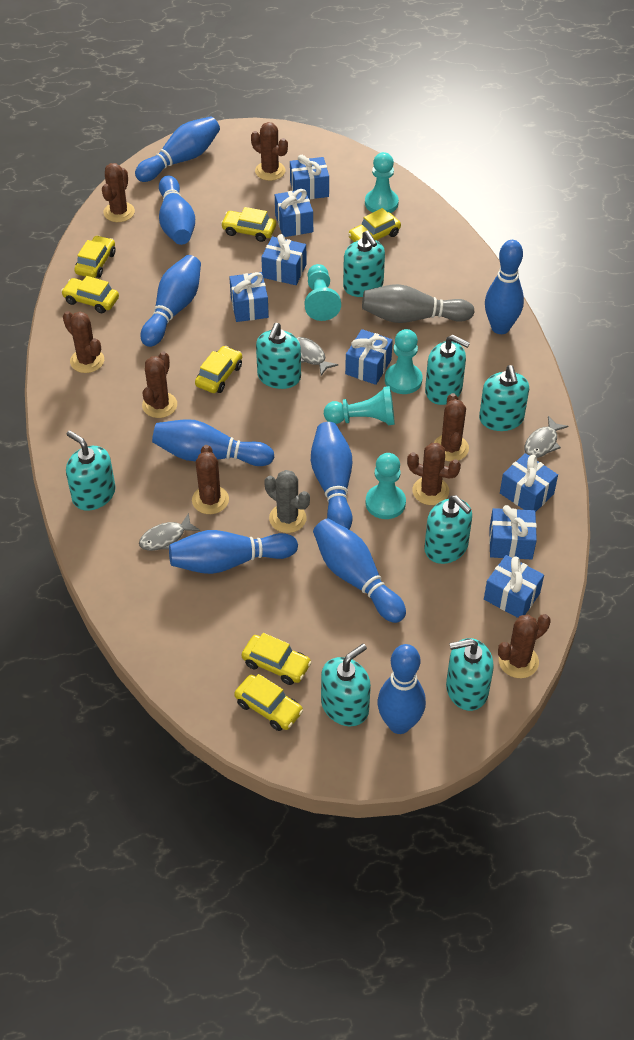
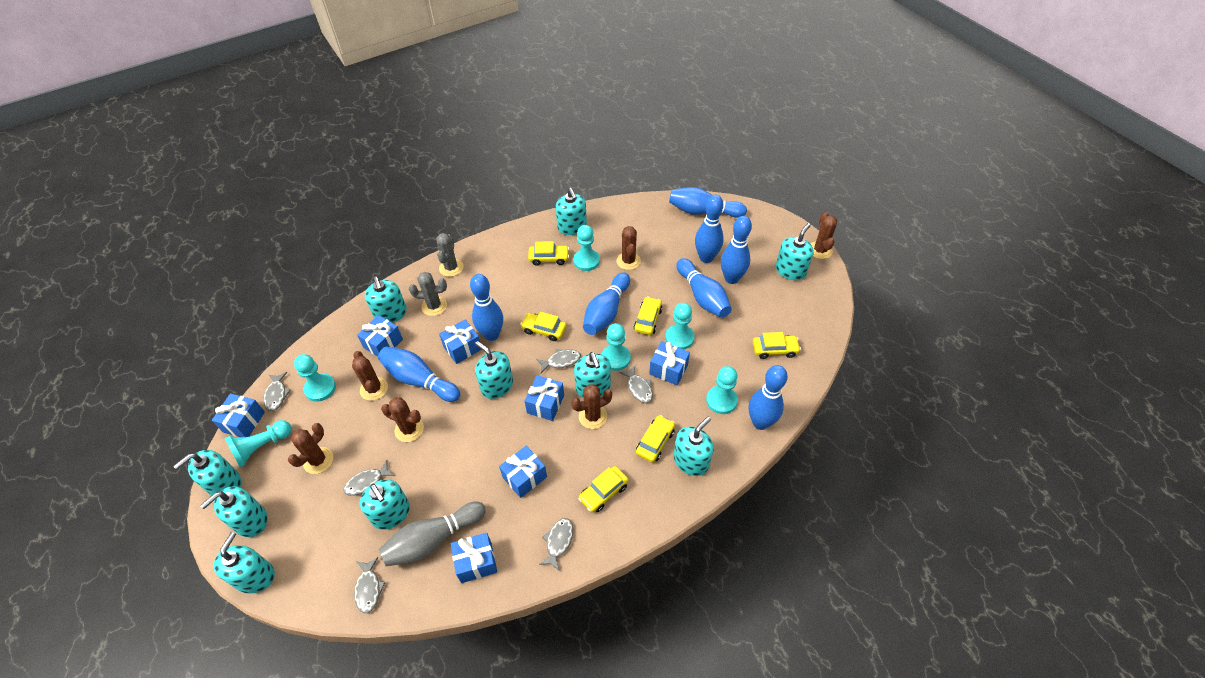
blue bowling pin: [135,116,220,182] [141,255,201,347] [152,419,274,466] [159,176,195,245] [169,530,298,574] [311,422,352,529] [313,518,406,623] [377,644,426,734] [485,240,524,334] = 9 -> [378,346,460,402] [470,274,503,341] [583,272,630,335] [669,187,747,218] [676,258,732,318] [695,195,724,263] [721,216,752,284] [749,365,788,430] = 8
blue gift: [229,272,269,322] [261,234,306,285] [275,189,313,237] [290,155,329,199] [345,329,393,385] [484,555,544,618] [489,505,537,559] [500,453,558,512] = 8 -> [212,393,265,437] [357,315,403,357] [439,320,482,364] [451,533,497,583] [499,446,547,498] [524,375,564,421] [649,341,690,385] = 7
brown cactus: [63,311,104,373] [102,163,135,222] [142,351,177,418] [192,445,229,514] [251,122,288,181] [407,443,461,505] [434,393,469,461] [498,614,551,678] = 8 -> [288,423,333,474] [352,351,388,401] [381,398,424,442] [571,384,612,429] [617,226,641,270] [811,212,837,259] = 6
grey cactus: [264,470,310,533] = 1 -> [409,272,447,316] [436,233,464,277] = 2
grey fish: [139,513,200,551] [297,337,338,375] [524,416,569,458] = 3 -> [263,372,291,411] [343,460,395,496] [354,557,386,613] [536,349,581,373] [539,518,573,570] [619,366,653,403] = 6
turquoise pawn: [305,264,341,321] [324,386,395,425] [365,152,399,213] [366,453,406,519] [385,329,423,394] = 5 -> [225,420,292,467] [294,354,336,402] [573,225,600,271] [601,323,631,371] [665,303,695,350] [706,366,738,414] = 6
turquoise soap dispenser: [66,431,116,511] [256,323,301,389] [321,644,371,726] [343,231,385,297] [424,495,472,564] [425,335,470,405] [446,638,494,711] [479,365,529,431] = 8 -> [174,450,241,496] [200,486,268,537] [213,532,275,594] [360,479,410,529] [365,277,407,323] [475,341,513,399] [556,188,587,235] [574,352,611,398] [674,417,714,476] [776,223,814,280] = 10
yellow car: [61,276,119,313] [74,235,116,278] [195,346,242,393] [221,207,276,242] [234,674,303,731] [242,633,312,685] [348,208,401,242] = 7 -> [520,312,567,341] [528,241,569,266] [578,466,629,512] [634,297,663,335] [636,415,675,462] [753,332,801,359] = 6

